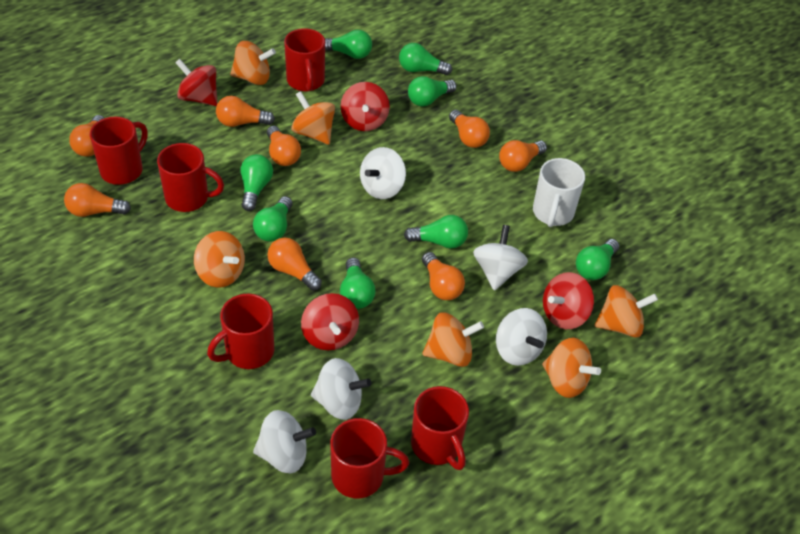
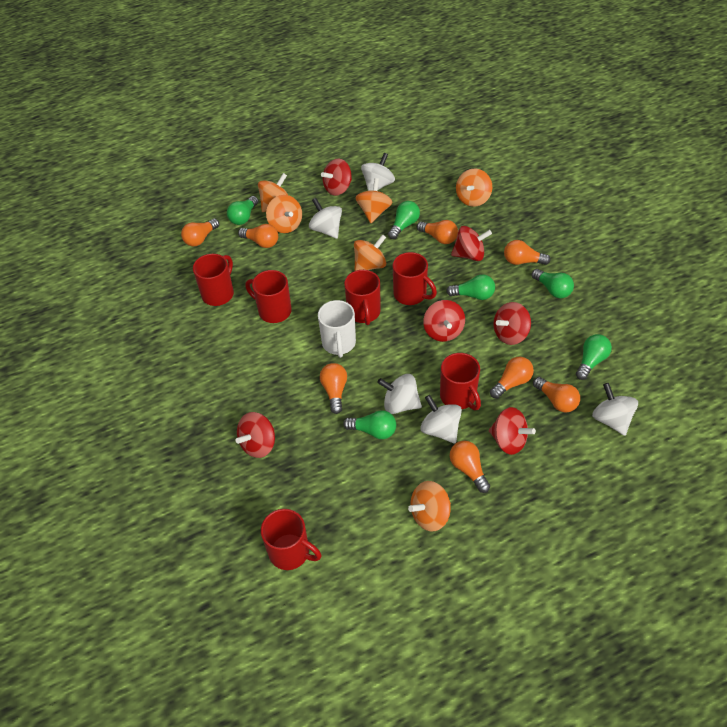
green light bulb: [241,154,273,211] [253,196,293,241] [325,30,372,59] [340,257,376,309] [399,43,452,75] [404,215,468,249] [408,76,457,107] [576,239,619,280] = 8 -> [227,196,258,225] [343,410,396,439] [388,201,420,239] [446,274,495,300] [532,269,574,298] [576,334,612,380] = 6
red spinning top: [175,59,218,106] [301,293,359,350] [341,82,390,131] [543,272,594,329] = 4 -> [236,412,275,458] [321,159,352,196] [423,300,465,342] [451,226,492,261] [489,407,536,455] [493,302,531,345] = 6

